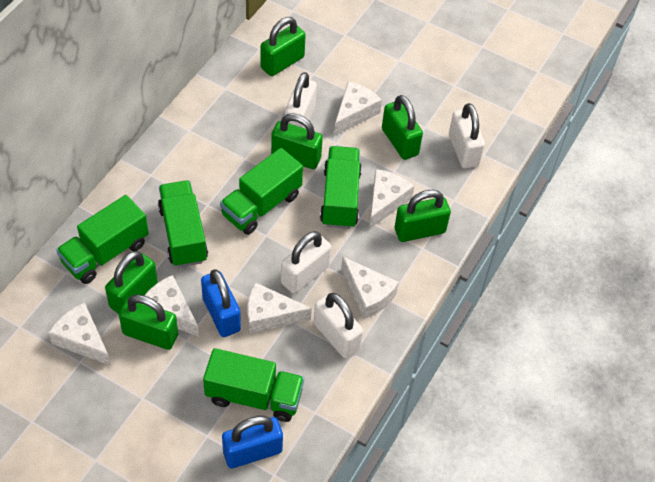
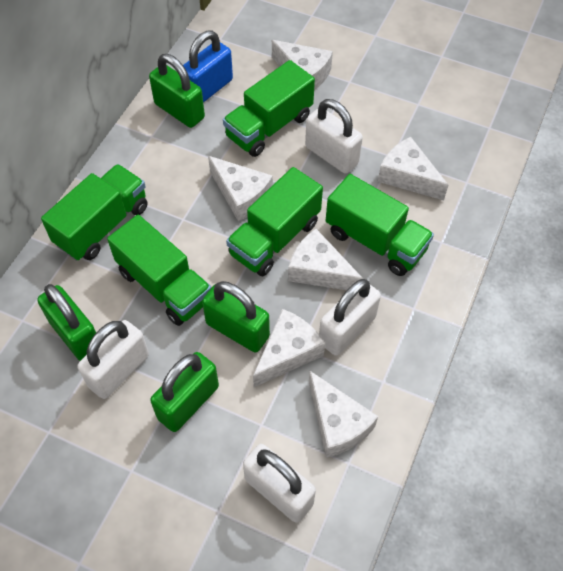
blue padlock: [201,269,241,337] [222,416,283,468] = 2 -> [183,31,233,103] = 1
green padlock: [105,251,158,314] [119,295,178,350] [261,17,306,76] [271,113,323,169] [382,95,423,160] [395,190,451,242] = 6 -> [37,284,96,361] [149,54,205,128] [150,352,219,432] [202,281,270,353] = 4

